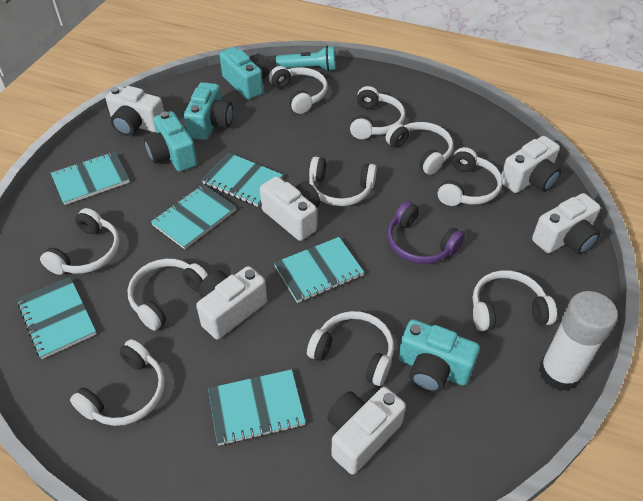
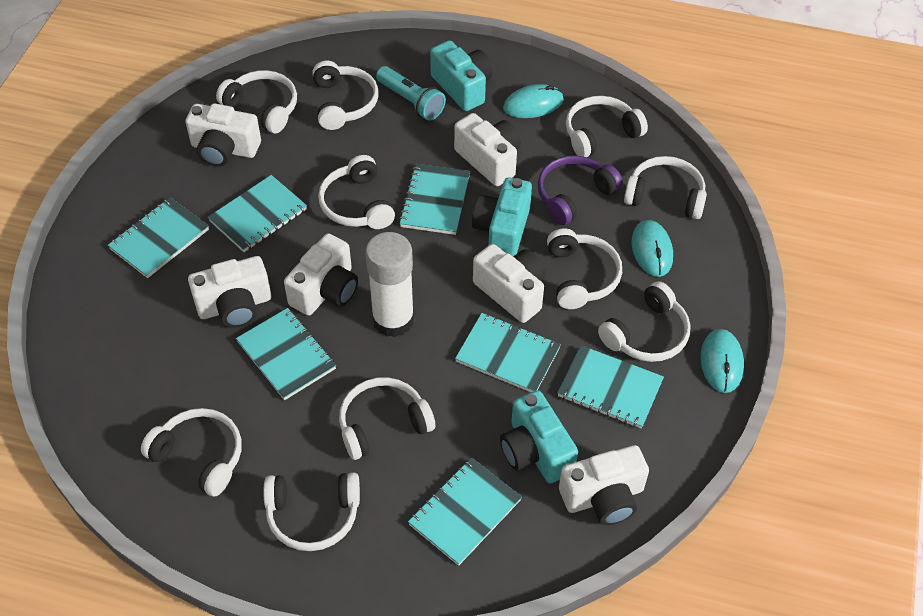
turquoise camera: [144,111,197,172] [184,82,233,140] [219,47,269,100] [398,319,480,393] = 4 -> [430,40,493,111] [472,177,532,256] [500,390,578,483] = 3
turquoise mouse: none = 0 -> [503,84,564,118] [631,220,673,277] [701,329,744,393] = 3
turquoise notebook: [17,277,97,359] [51,152,130,205] [151,184,236,249] [202,153,283,207] [208,369,306,446] [274,237,364,303] = 6 -> [108,197,209,278] [208,175,307,252] [236,308,336,400] [399,164,470,235] [408,458,522,566] [455,313,561,392] [558,345,664,429] = 7

